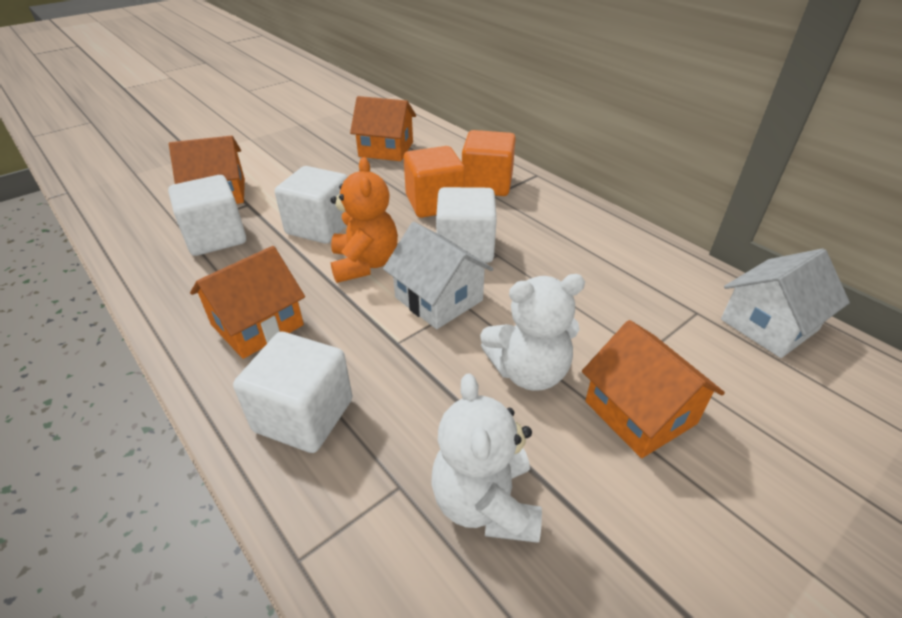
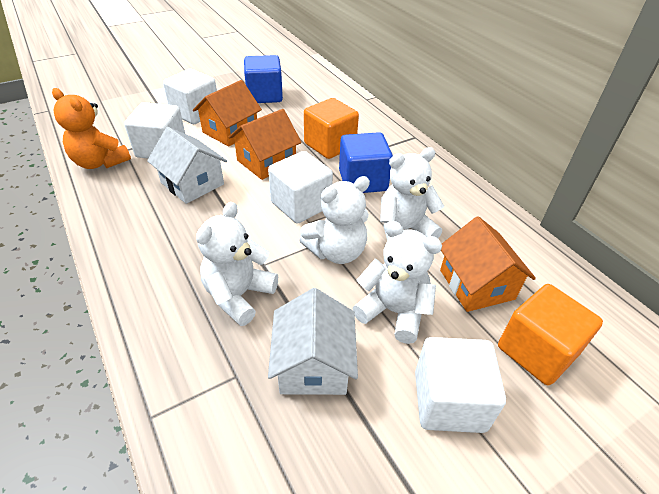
blue cube: none = 0 -> [244,55,283,103] [339,132,393,193] = 2
orange house: [169,136,245,204] [190,246,305,359] [350,96,416,161] [582,320,725,458] = 4 -> [193,80,262,147] [229,109,302,180] [440,216,536,312] = 3
white teddy bear: [431,373,542,543] [480,274,585,391] = 2 -> [196,202,278,326] [299,176,370,264] [352,221,442,344] [380,147,444,240] = 4

